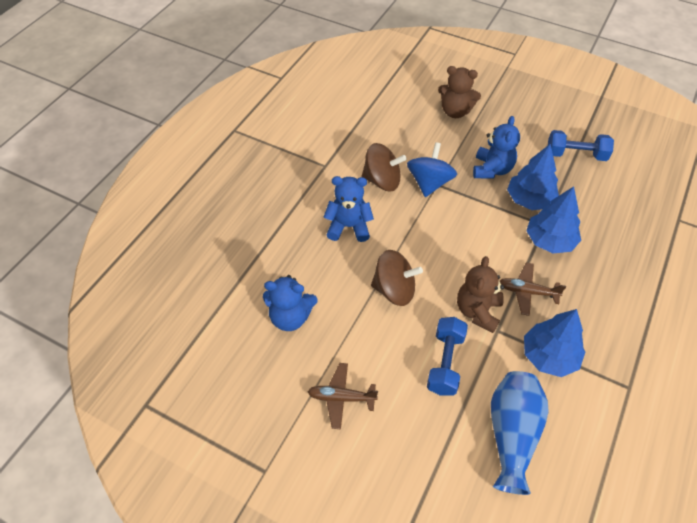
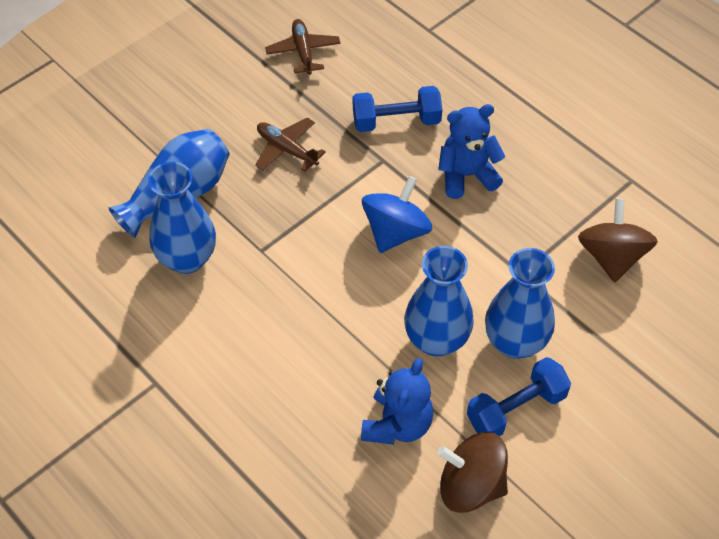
blue teddy bear: [263,275,317,331] [324,176,374,242] [473,116,520,178] = 3 -> [361,358,433,445] [438,104,506,199] = 2
blue tree: [507,144,559,210] [524,309,585,377] [526,186,581,254] = 3 -> none = 0
blue vase: [491,371,549,495] = 1 -> [109,129,230,238] [148,162,216,274] [404,246,474,357] [485,248,555,359] = 4
brown teddy bear: [438,66,481,118] [457,256,504,333] = 2 -> none = 0

